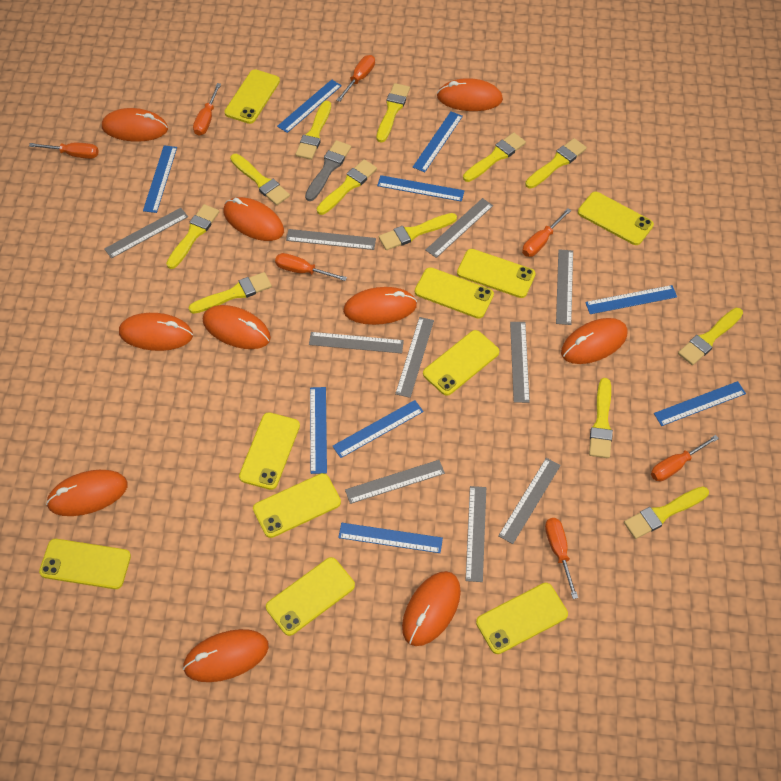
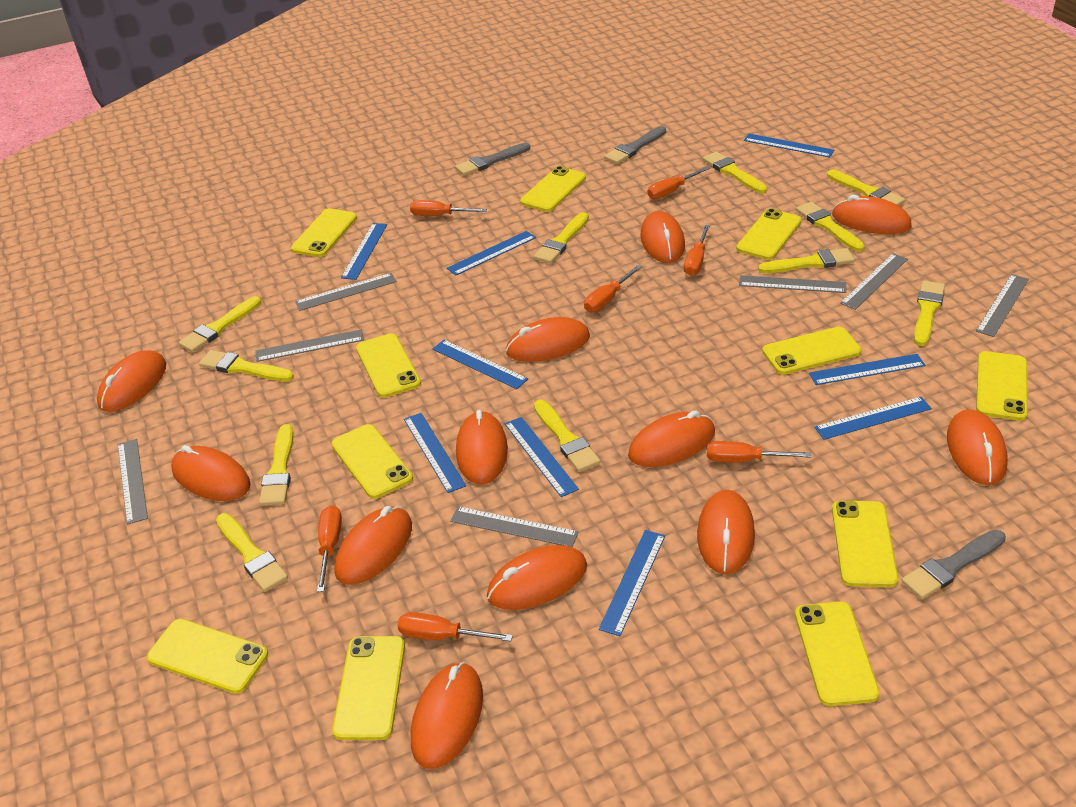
grey brush: [305,140,351,201] = 1 -> [455,143,530,176] [604,126,666,164] [901,530,1006,599] = 3
grey ruler: [104,208,188,258] [286,229,376,250] [309,332,404,353] [345,460,445,504] [395,317,434,398] [426,198,493,258] [465,486,486,582] [498,458,561,544] [510,322,530,403] [556,249,573,325] = 10 -> [118,439,148,525] [255,330,364,362] [295,273,397,311] [450,506,578,547] [739,275,846,293] [840,253,908,310] [976,274,1029,337] = 7
orange mouse: [46,470,128,516] [102,108,168,142] [119,313,193,351] [183,629,269,682] [203,305,271,349] [224,197,284,241] [343,287,417,325] [402,571,461,646] [437,78,503,111] [561,318,627,364] = 10 -> [97,350,166,412] [171,445,251,501] [335,506,412,585] [411,662,483,769] [456,410,508,485] [487,545,587,610] [506,317,590,362] [628,410,715,467] [640,211,685,263] [697,490,755,574] [832,195,912,234] [947,409,1008,485] = 12
yellow brush: [166,204,219,269] [188,272,272,314] [230,154,290,205] [295,101,331,160] [317,159,377,215] [377,83,410,143] [379,213,457,250] [463,132,526,182] [525,138,587,189] [589,378,613,458] [624,487,709,539] [678,308,743,365] = 12 -> [178,296,261,352] [199,350,294,382] [216,513,288,592] [259,424,294,506] [534,212,589,264] [534,400,601,472] [703,151,767,193] [758,248,855,273] [796,202,865,252] [827,170,905,206] [914,281,945,346] = 11
yellow phone: [39,539,131,589] [224,69,280,124] [239,412,300,490] [253,473,341,538] [266,557,355,636] [415,267,494,319] [423,330,499,396] [457,249,536,298] [476,583,568,654] [578,192,654,245] = 10 -> [147,619,268,694] [291,208,357,257] [331,424,413,499] [332,636,405,740] [356,333,421,398] [520,166,586,212] [736,208,802,260] [762,327,861,375] [795,601,880,706] [832,501,898,587] [976,351,1028,421] = 11

